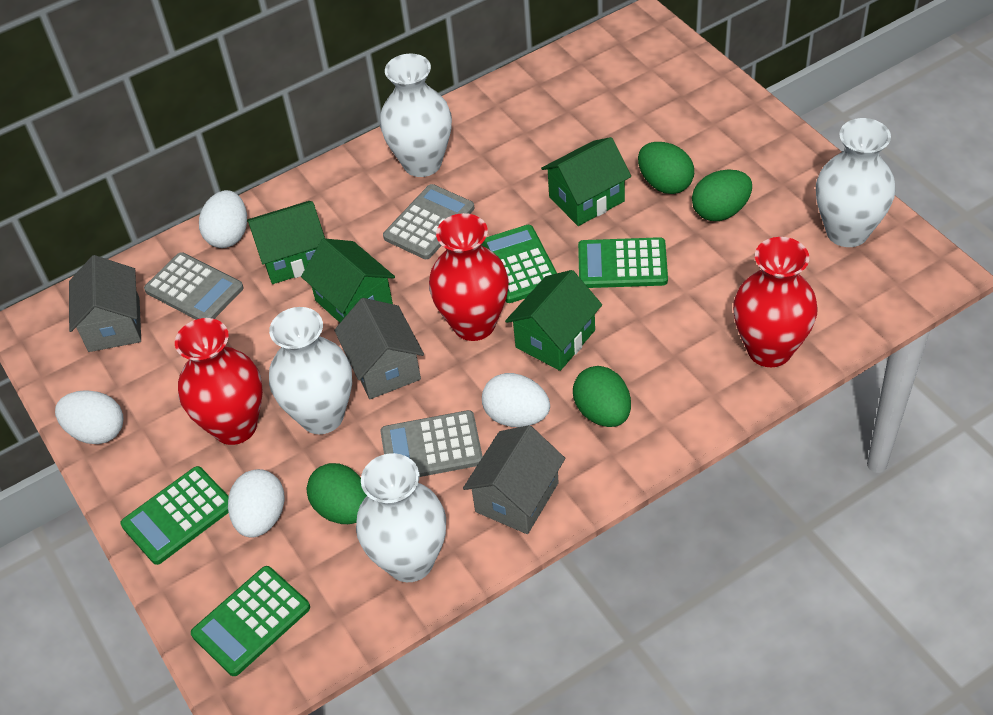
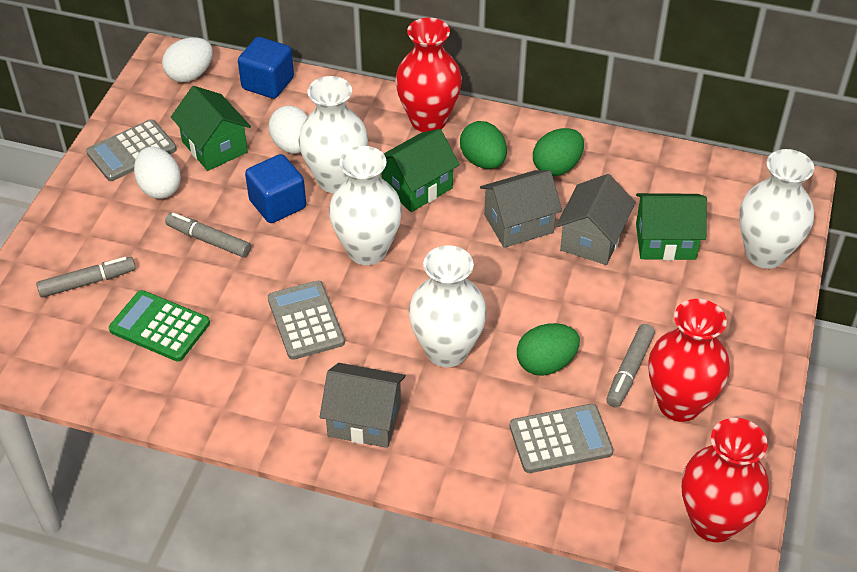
blue cube: none = 0 -> [238,37,294,99] [245,154,306,223] = 2
green calculator: [120,466,229,565] [191,566,310,676] [482,225,557,303] [578,237,668,288] = 4 -> [109,290,210,362] = 1
green egg: [307,463,367,524] [573,366,631,427] [638,142,694,194] [692,170,752,221] = 4 -> [460,121,507,169] [517,323,580,376] [533,128,584,176] = 3
green house: [247,201,325,284] [301,238,395,323] [505,270,602,371] [541,137,631,226] = 4 -> [171,86,251,171] [381,129,460,212] [636,193,707,260] = 3
grey marker: none = 0 -> [36,257,136,298] [165,213,251,258] [606,324,655,408] = 3
white egg: [55,390,123,444] [199,190,247,248] [228,469,285,538] [482,373,550,427] = 4 -> [134,147,181,199] [162,37,213,83] [269,105,308,154] = 3

